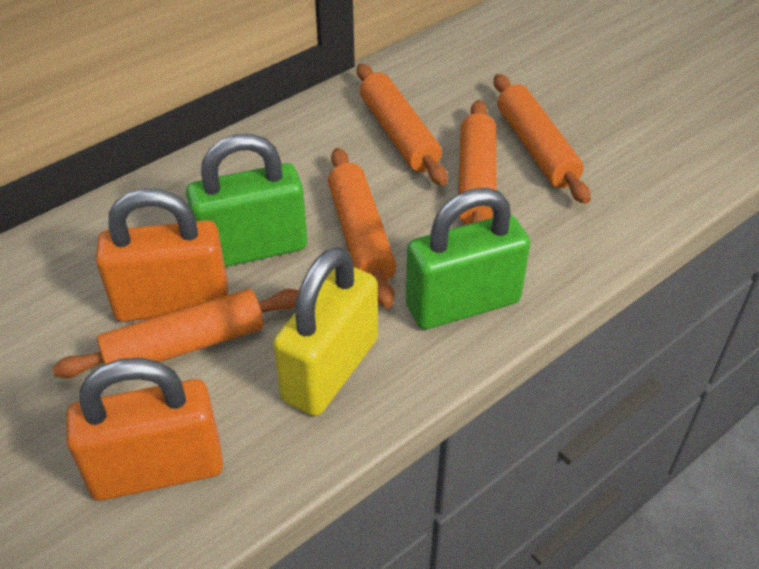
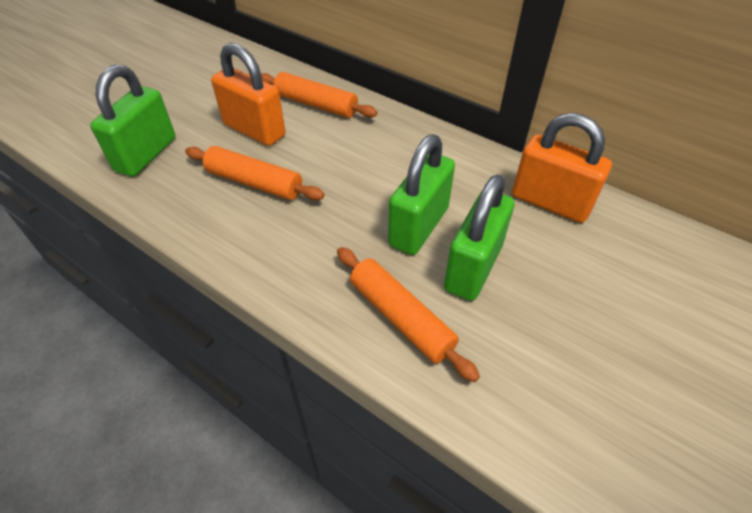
green padlock: [186,134,307,267] [406,188,530,329] = 2 -> [90,65,175,177] [388,134,455,255] [444,174,514,301] = 3
orange rolling pin: [52,289,299,378] [328,148,396,308] [357,64,448,186] [458,100,497,225] [494,74,591,204] = 5 -> [185,146,324,200] [261,72,377,118] [337,247,480,382] = 3
yellow padlock: [273,247,378,416] = 1 -> none = 0

